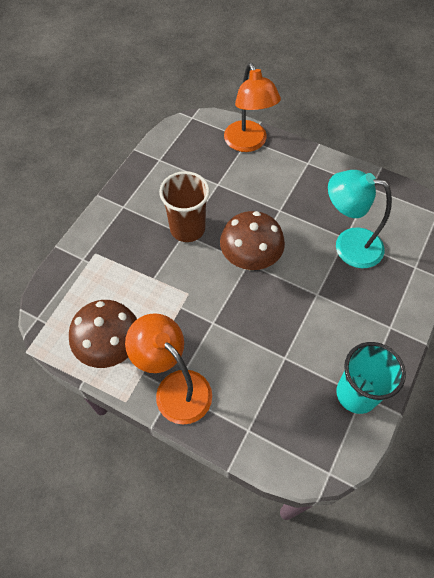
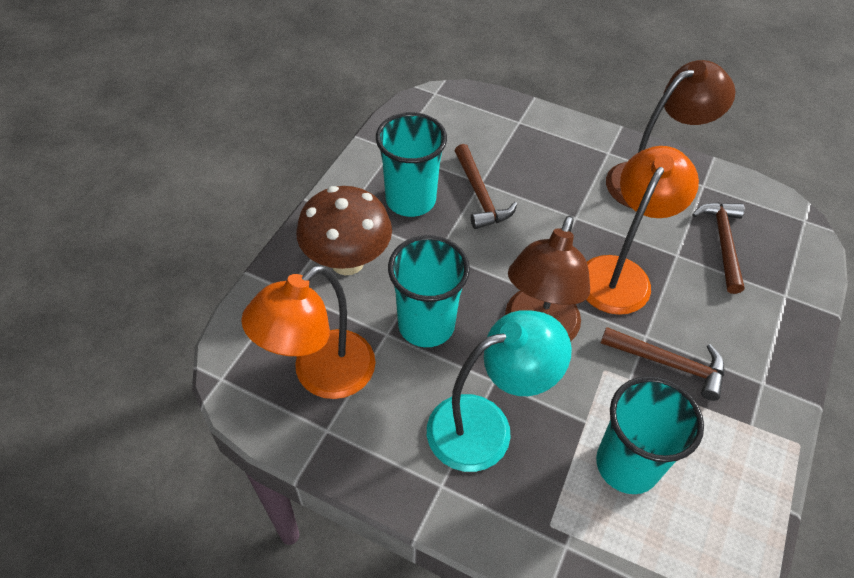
brown cup: [159,171,210,242] = 1 -> none = 0
brown hammer: none = 0 -> [455,144,517,229] [601,327,724,401] [692,202,744,294] = 3
brown lamp: none = 0 -> [505,215,590,342] [606,60,735,208] = 2
brown mushroom: [69,300,137,368] [220,211,285,270] = 2 -> [296,186,392,275] = 1
turquoise cup: [336,342,406,414] = 1 -> [376,112,447,217] [388,235,470,347] [596,376,704,494] = 3

